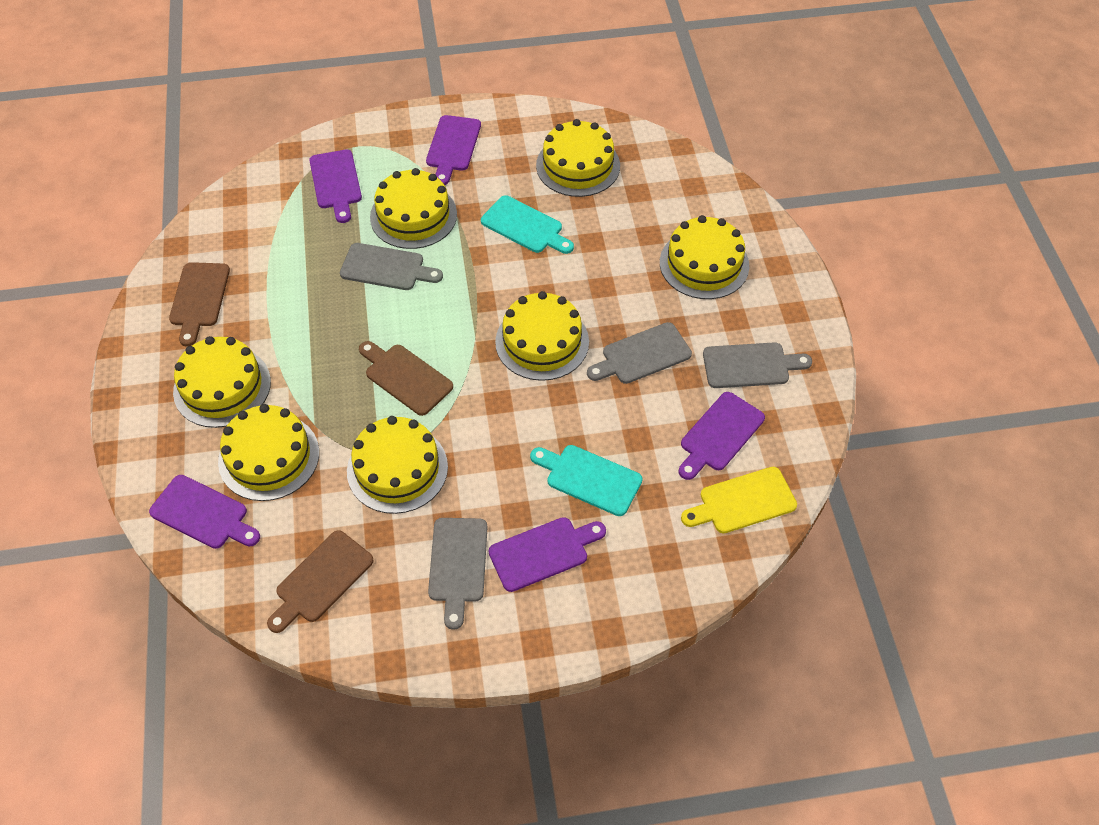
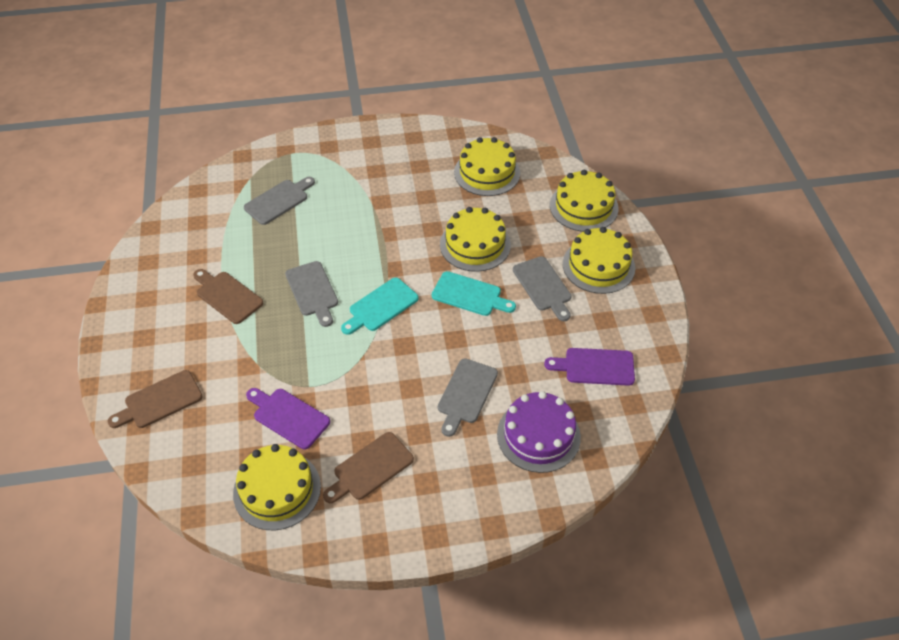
purple cake: none = 0 -> [497,391,581,473] = 1
purple cutting board: [149,475,260,549] [309,150,362,223] [426,115,481,185] [489,517,606,592] [679,392,765,480] = 5 -> [246,388,330,449] [544,348,635,386] = 2
yellow cake: [173,336,271,428] [218,404,319,501] [347,416,448,514] [370,168,457,249] [495,291,589,381] [536,119,620,197] [660,215,749,299] = 7 -> [233,444,321,530] [440,207,511,272] [454,137,520,196] [550,170,619,232] [563,227,635,294] = 5
yellow cutting board: [681,467,797,533] = 1 -> none = 0

